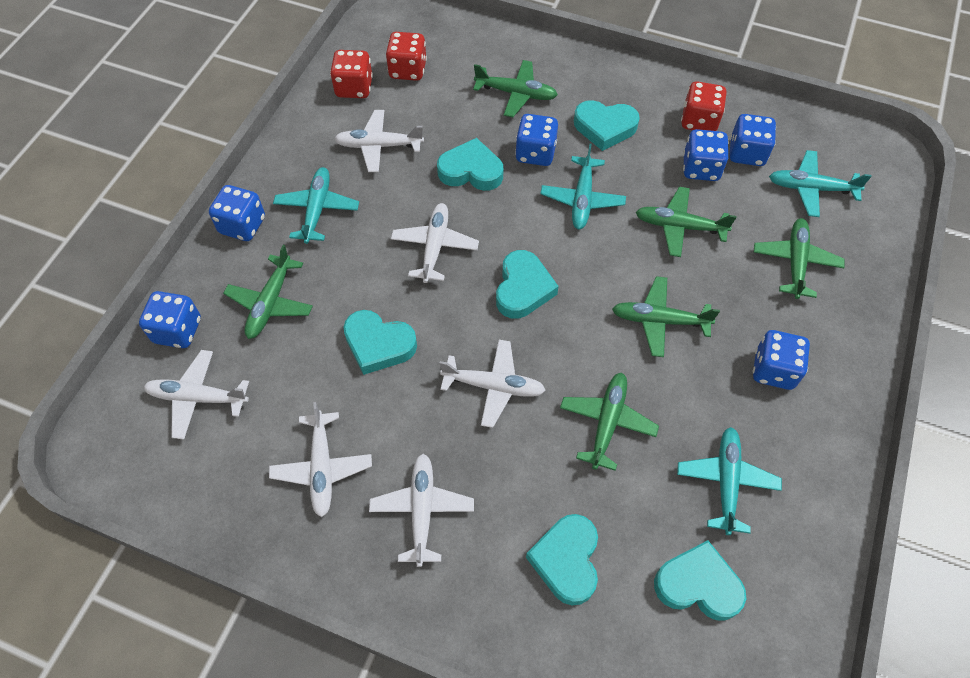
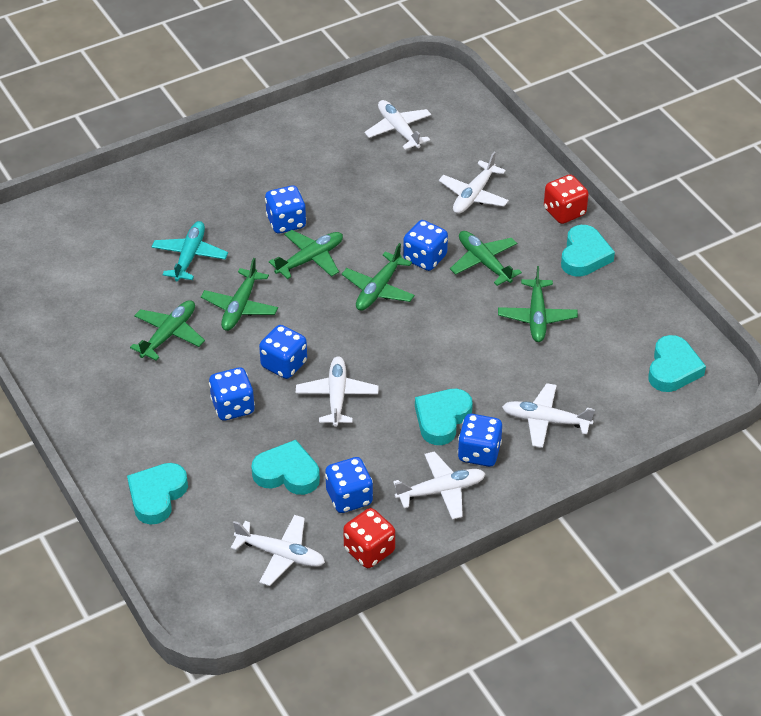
red dice: [330,50,373,98] [386,32,427,81] [681,81,726,131] = 3 -> [343,508,395,568] [544,174,589,224] = 2
turquoise heart: [343,310,417,375] [437,138,503,191] [496,250,559,319] [526,514,598,605] [574,100,640,151] [654,540,746,621] = 6 -> [127,463,188,525] [251,440,320,495] [415,389,473,445] [561,225,615,277] [648,335,706,392] = 5
turquoise plane: [273,167,359,244] [540,144,626,229] [677,427,782,535] [769,150,872,217] = 4 -> [152,221,228,281] = 1

